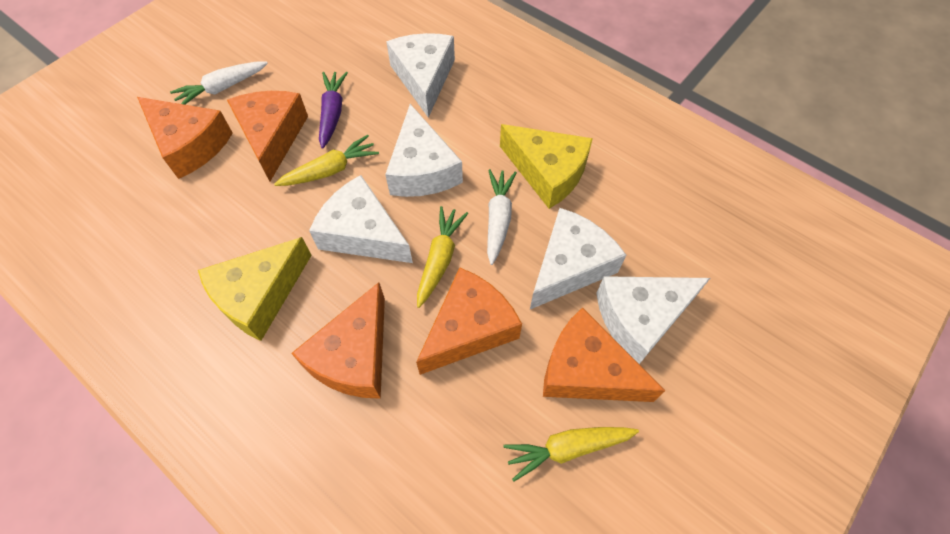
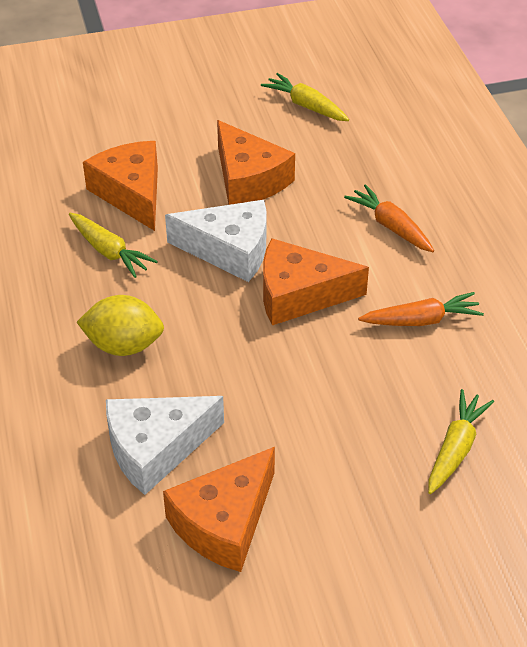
orange carrot: none = 0 -> [344,184,434,252] [358,292,484,326] = 2
orange cheese: [137,97,233,179] [227,91,308,181] [291,282,385,399] [416,267,522,375] [543,307,665,402] = 5 -> [83,141,158,231] [163,447,275,572] [217,120,295,205] [263,238,369,325] = 4
purple carrot: [319,72,348,149] = 1 -> none = 0
white carrot: [170,61,268,105] [487,169,517,265] = 2 -> none = 0
white cheese: [309,175,413,263] [385,104,463,197] [386,33,455,118] [530,208,626,309] [596,276,710,364] = 5 -> [106,396,224,495] [165,200,266,282] = 2
yellow cheese: [198,237,312,341] [500,124,593,209] = 2 -> none = 0
yellow lemon: none = 0 -> [77,295,164,356] = 1

